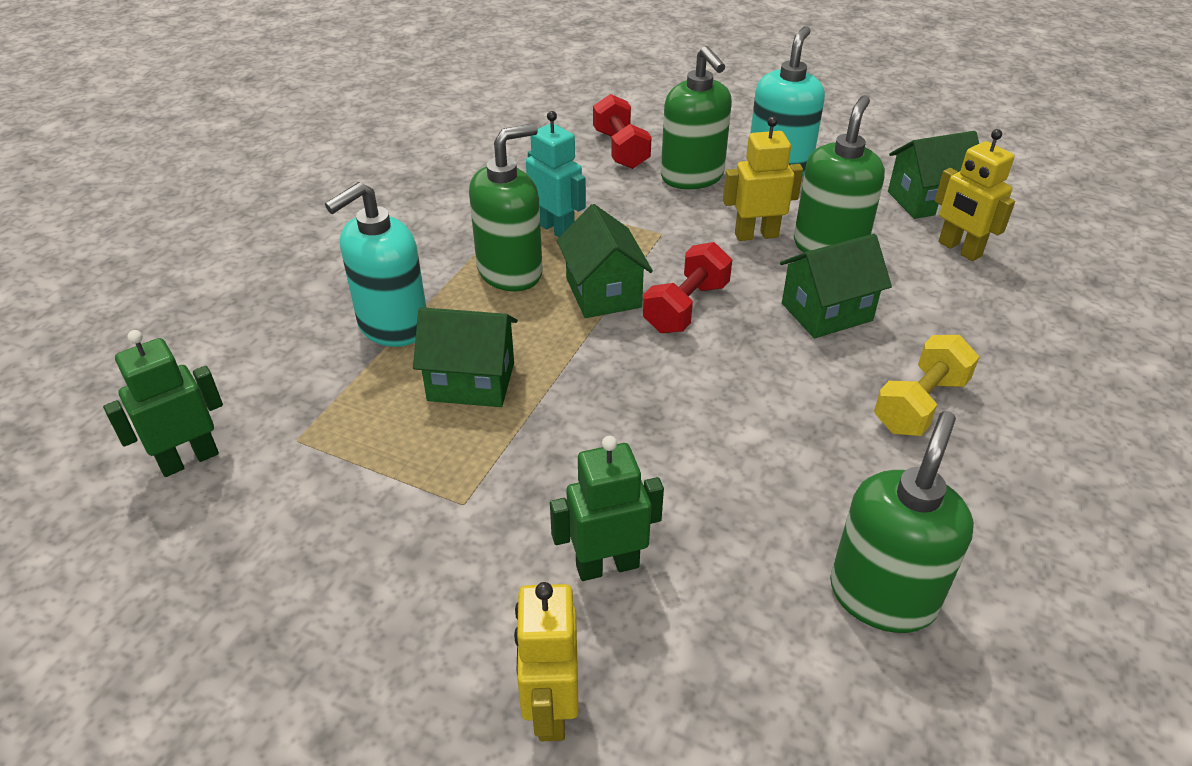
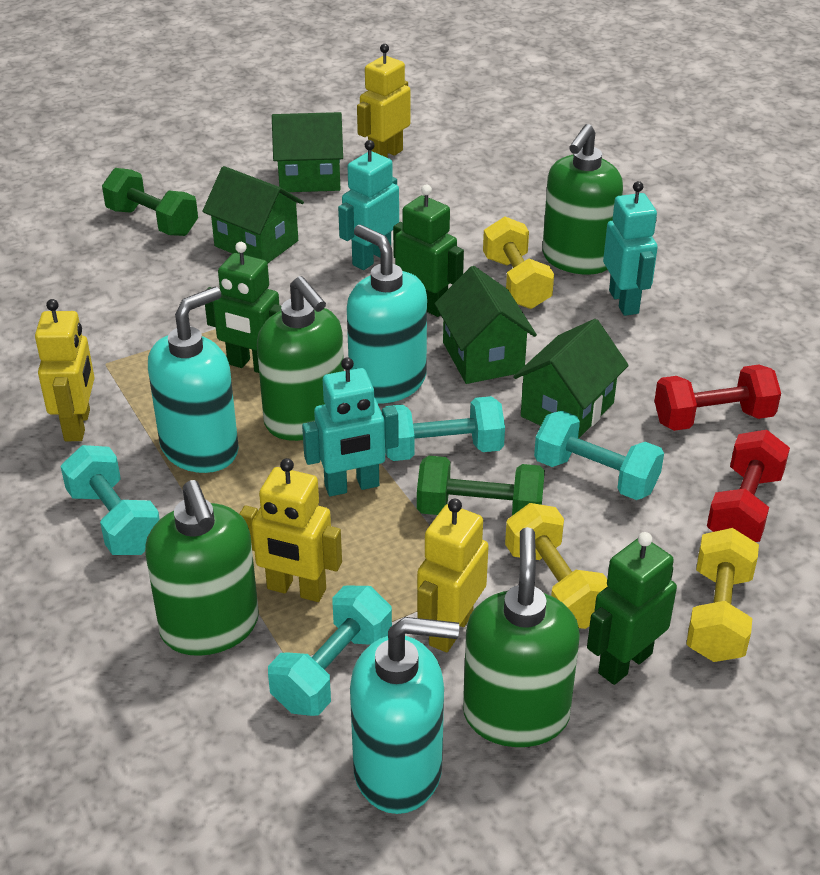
green dumbbell: none = 0 -> [102,168,198,236] [417,455,545,516] = 2
green robot: [103,330,223,477] [550,436,664,581] = 2 -> [205,242,281,373] [393,184,464,317] [587,532,677,685] = 3
turquoise dumbbell: none = 0 -> [61,445,160,555] [268,586,392,716] [385,396,505,461] [534,411,664,500] = 4
turquoise robot: [526,111,586,237] = 1 -> [302,357,399,496] [338,140,399,270] [603,181,658,316] = 3
turquoise soap dispenser: [325,182,426,347] [750,26,825,176] = 2 -> [148,287,239,473] [347,225,427,403] [350,617,459,814] = 3
yellow dumbbell: [874,335,979,436] = 1 -> [483,217,554,309] [505,503,607,629] [686,528,759,662] = 3
yellow robot: [514,582,579,741] [723,116,803,241] [935,129,1015,261] = 3 -> [35,299,95,441] [239,458,342,602] [357,44,410,158] [417,499,489,652] = 4

